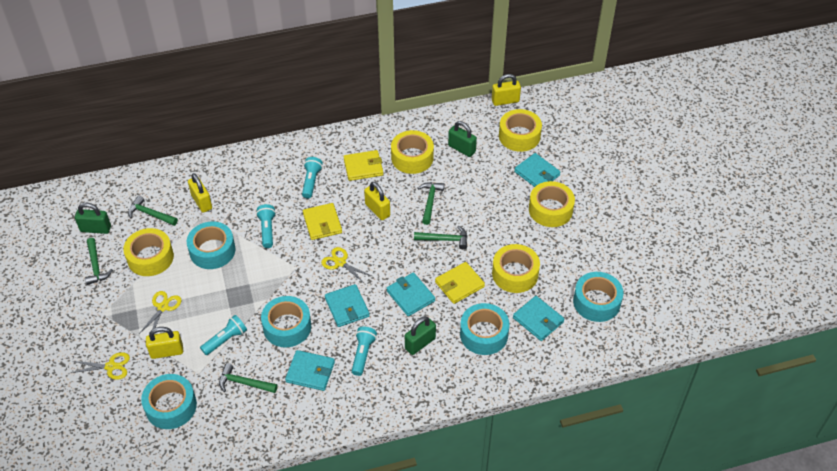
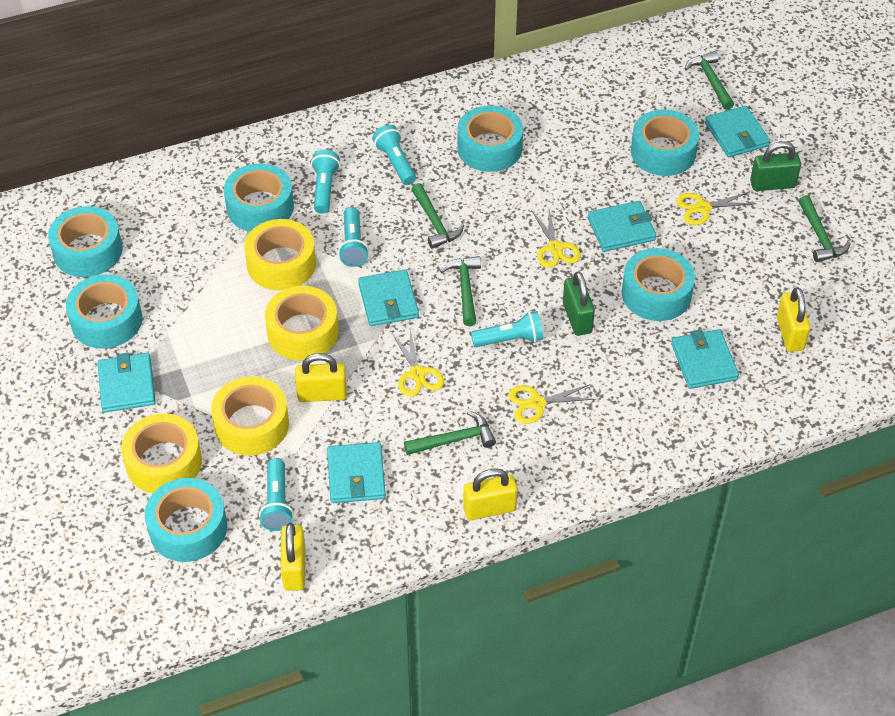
green padlock: [75,203,111,234] [405,316,436,355] [448,121,477,157] = 3 -> [563,271,595,336] [750,141,801,191] = 2
turquoise flashlight: [200,315,247,355] [256,204,276,248] [302,157,323,199] [352,326,377,376] = 4 -> [259,458,294,531] [311,150,340,214] [338,207,369,267] [372,125,416,185] [471,311,543,347] = 5
turquoise tape: [141,374,197,429] [187,221,235,269] [261,296,311,347] [460,303,510,355] [573,272,624,322] = 5 -> [48,206,122,277] [66,274,142,349] [145,478,227,562] [224,163,294,232] [457,106,523,172] [622,248,695,321] [631,109,699,176] = 7
turquoise wallet: [285,350,335,391] [325,284,370,327] [387,272,435,316] [513,296,564,341] [514,153,561,187] = 5 -> [97,352,156,412] [327,442,386,503] [358,269,419,326] [588,201,656,252] [671,329,739,389] [705,106,770,157] = 6
yellow scissors: [71,352,130,380] [139,291,182,334] [321,247,371,284] = 3 -> [392,330,444,397] [508,384,595,424] [531,209,580,268] [676,191,757,225] = 4
yellow tape: [123,228,174,276] [391,130,434,174] [492,244,540,293] [499,109,542,152] [529,181,575,227] = 5 -> [121,413,202,494] [211,376,289,456] [244,219,316,290] [265,286,339,360] = 4
yellow wallet: [303,203,342,240] [343,150,383,181] [435,262,485,304] = 3 -> none = 0

